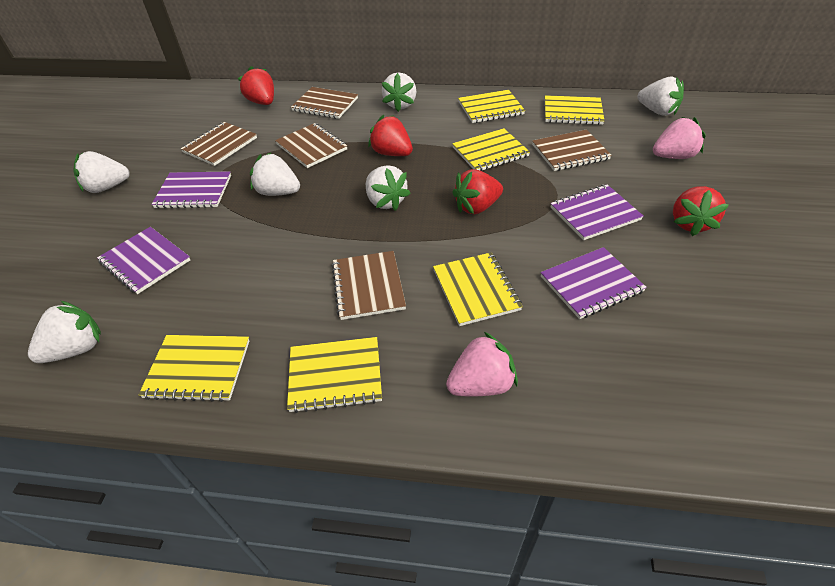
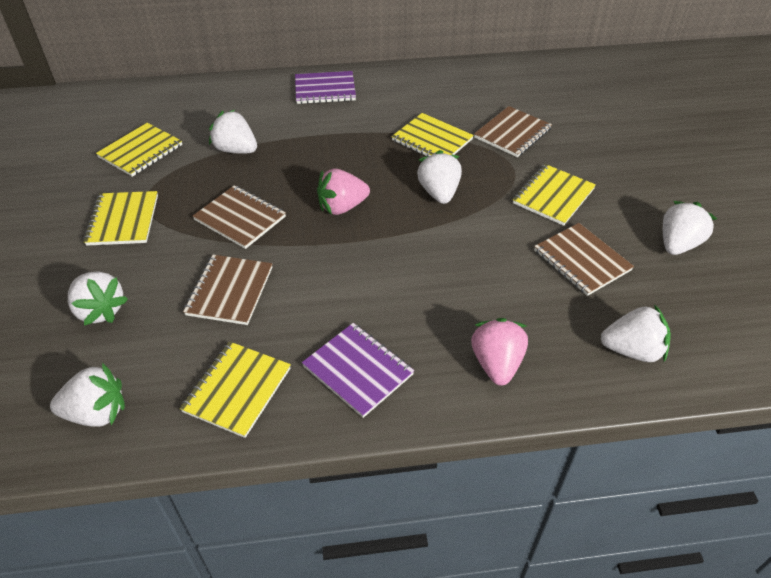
brown notebook: [181,122,257,166] [275,123,347,168] [291,87,358,119] [332,251,406,320] [532,130,612,171] = 5 -> [183,255,272,325] [193,185,286,249] [474,106,552,157] [534,223,634,296] = 4
purple notebook: [97,227,190,294] [151,171,231,209] [541,247,647,319] [550,185,644,240] = 4 -> [295,71,356,104] [302,323,414,418] = 2
red strawberry: [238,66,274,105] [368,115,413,156] [452,169,503,214] [673,186,729,236] = 4 -> none = 0
yellow notebook: [139,335,249,402] [287,337,382,413] [433,252,523,326] [452,128,530,171] [458,90,525,123] [545,95,604,125] = 6 -> [83,191,158,246] [96,123,182,177] [180,341,291,438] [391,113,474,156] [513,164,596,226] = 5

